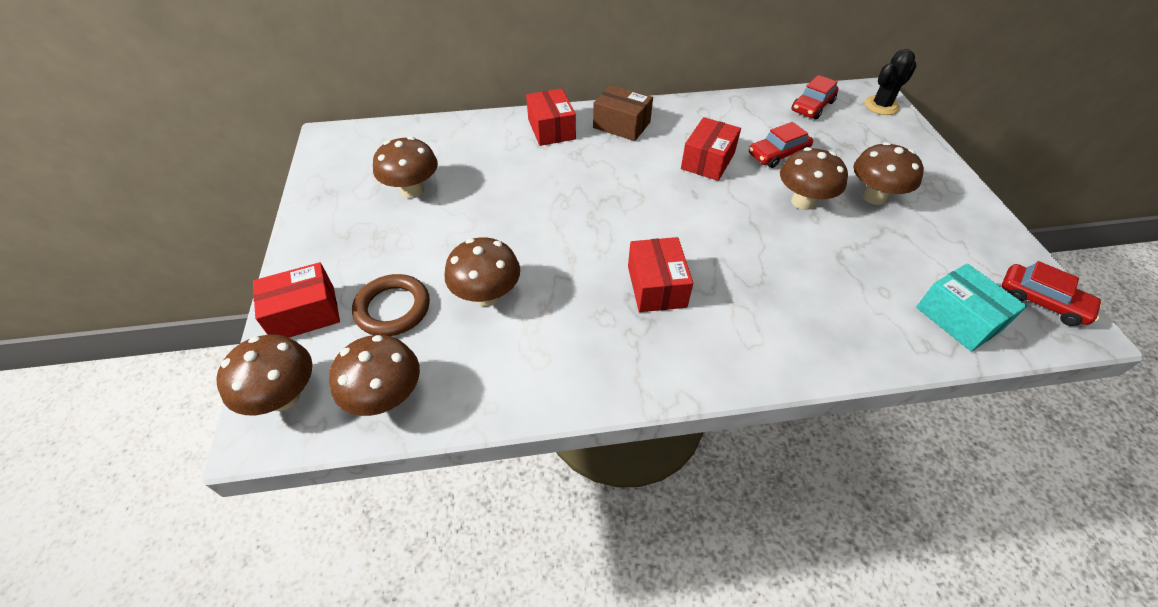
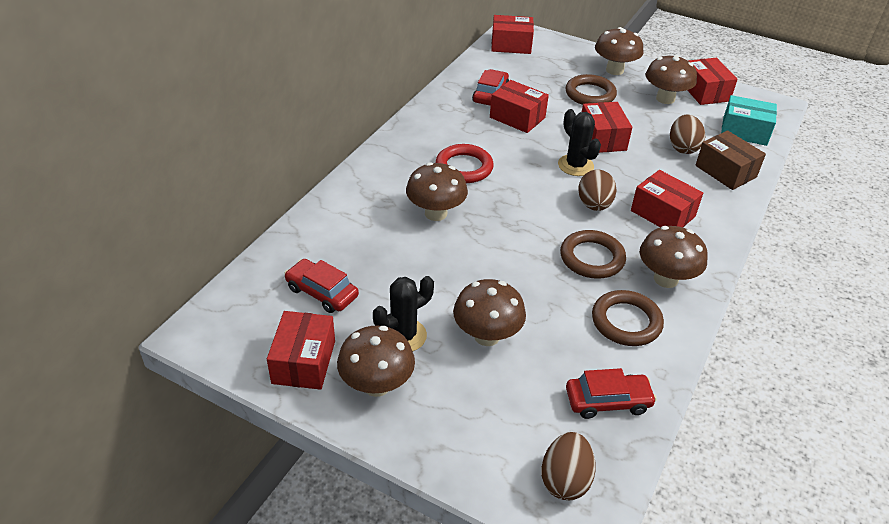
black cactus: [864,49,917,115] = 1 -> [373,276,434,351] [558,109,601,176] = 2
brown egg: none = 0 -> [541,432,596,500] [578,169,617,211] [670,115,705,154] = 3
brown ring: [352,274,430,336] = 1 -> [560,230,626,279] [565,74,617,105] [592,290,664,346] = 3
red box: [253,262,340,338] [526,89,576,146] [628,237,693,312] [681,117,741,181] = 4 -> [267,311,335,390] [490,80,549,133] [491,15,534,54] [582,102,632,153] [631,170,703,227] [687,58,738,105] = 6
red ring: none = 0 -> [436,144,494,183] = 1

